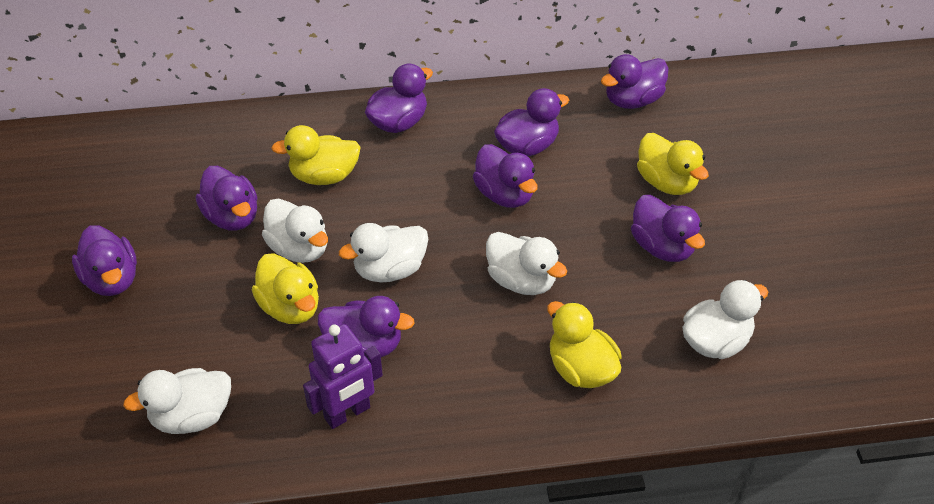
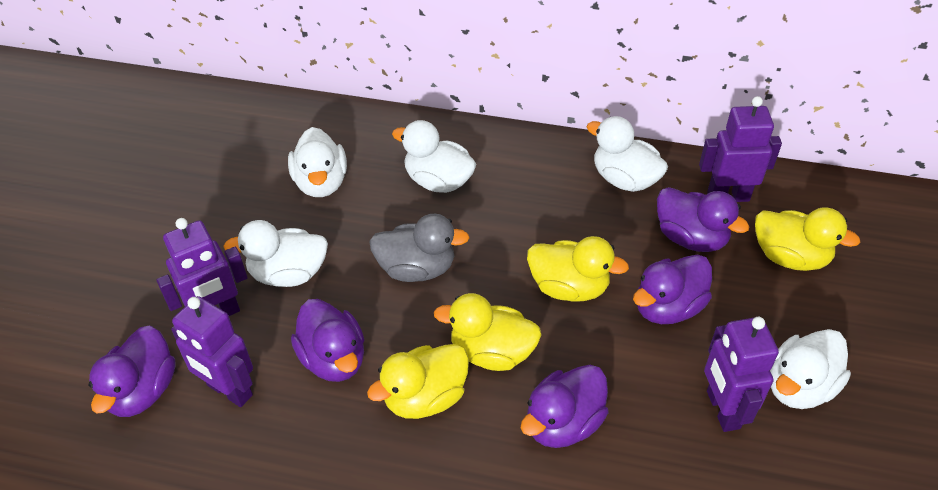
grey duck: none = 0 -> [369,214,470,282] = 1
purple duck: [72,225,137,296] [196,166,257,231] [318,296,415,357] [365,64,433,133] [473,144,538,208] [494,88,569,156] [601,54,669,109] [631,195,705,262] = 8 -> [89,326,176,417] [291,299,364,382] [521,365,609,448] [633,254,712,324] [657,187,749,252] = 5
purple robot: [303,324,383,429] = 1 -> [156,218,248,316] [171,296,253,407] [699,96,782,202] [704,317,779,432] = 4

